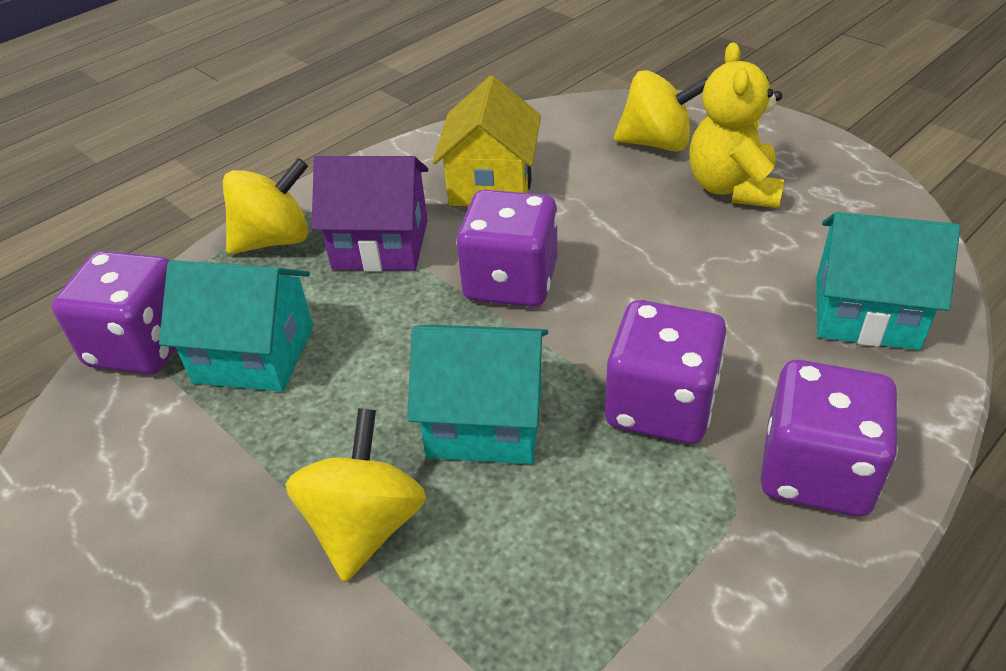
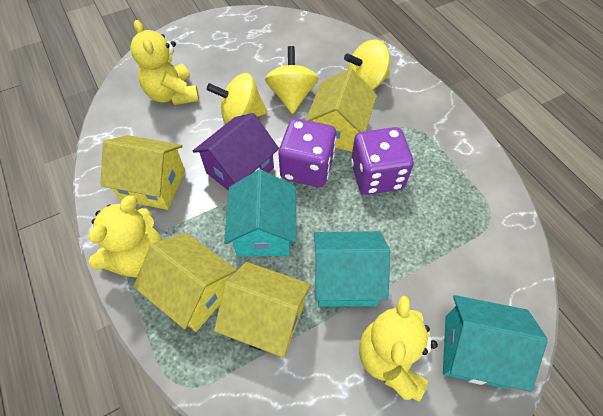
purple dice: [52,251,176,374] [457,190,558,307] [605,300,727,444] [761,360,898,516] = 4 -> [279,118,336,187] [351,127,414,195] = 2
yellow house: [432,75,541,206] = 1 -> [100,135,185,210] [133,233,237,332] [214,262,311,358] [306,68,377,152] = 4
yellow teddy bear: [689,42,784,208] = 1 -> [88,196,162,277] [130,20,199,105] [359,296,438,402] = 3

